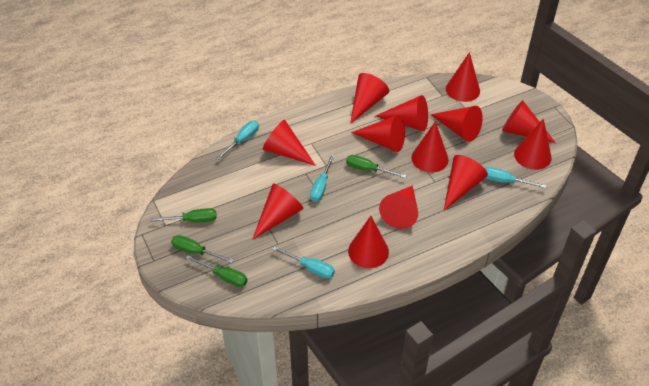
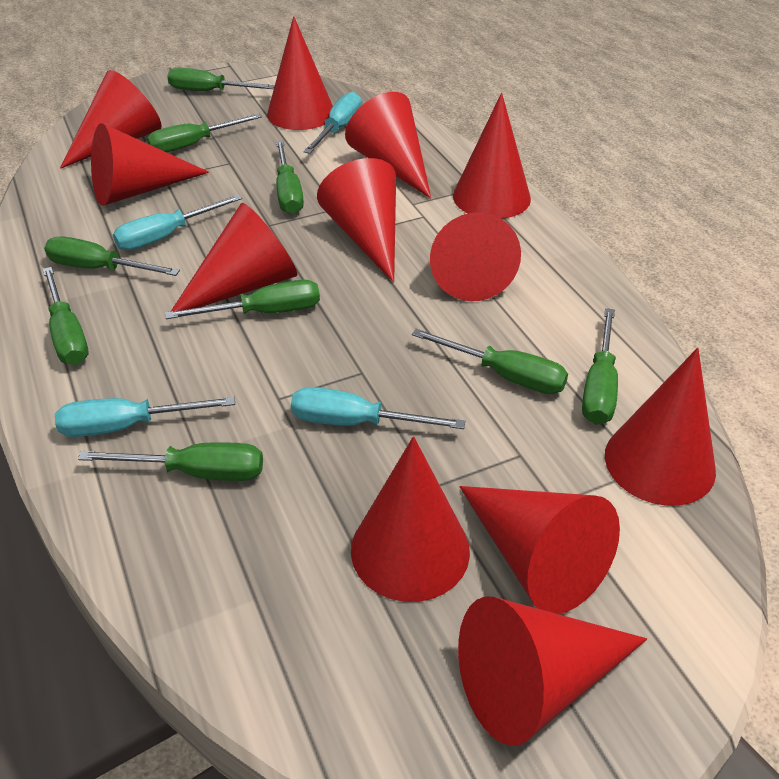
green screwdriver: [150,208,217,222] [171,235,234,263] [186,255,248,287] [346,155,407,178] = 4 -> [42,267,88,365] [44,236,180,276] [78,442,263,481] [147,114,262,152] [165,280,320,319] [167,68,275,91] [276,141,304,214] [412,329,568,394] [582,308,618,425] = 9
red cone: [252,184,304,240] [263,120,316,166] [348,216,389,268] [350,73,389,124] [351,115,405,152] [376,95,428,131] [379,185,418,229] [411,121,449,172] [430,106,483,142] [444,155,488,210] [446,52,480,102] [502,100,556,143] [514,119,552,170] = 13 -> [60,70,162,169] [91,123,209,206] [171,203,297,311] [267,16,333,130] [317,158,396,283] [345,92,431,198] [351,436,470,602] [430,212,521,301] [453,93,531,219] [458,597,647,746] [459,486,620,614] [605,348,716,506] = 12

